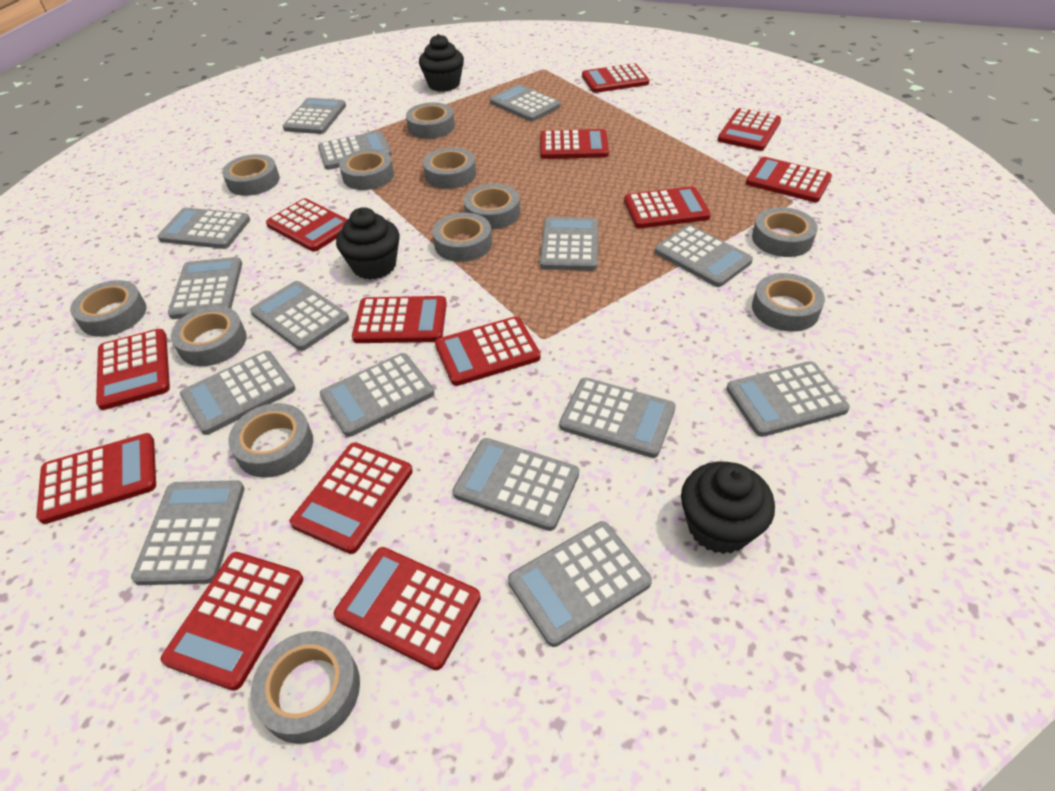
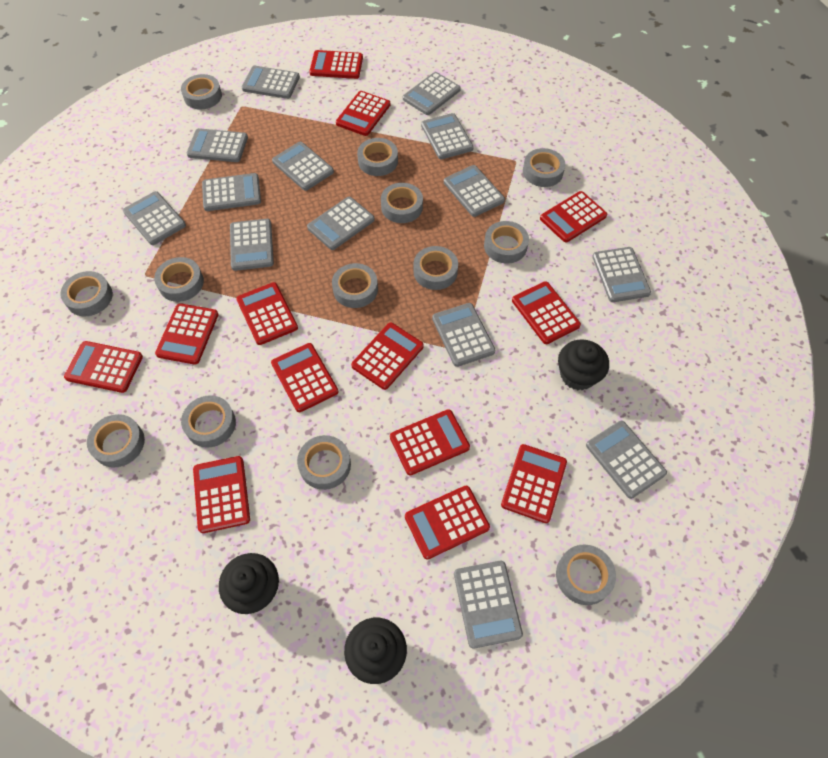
grey calculator: [131,480,245,585] [157,208,250,249] [168,257,242,319] [180,351,295,435] [250,281,349,351] [283,98,346,134] [318,131,392,170] [320,353,434,437] [453,438,579,531] [490,84,561,121] [508,521,652,647] [540,217,598,271] [559,377,676,458] [655,225,753,287] [726,361,850,437] = 15 -> [123,191,186,245] [187,128,248,162] [202,173,261,211] [230,219,274,271] [242,66,300,99] [272,142,334,191] [307,197,375,250] [403,72,461,115] [421,113,474,159] [432,303,495,367] [444,165,505,217] [454,561,523,649] [586,421,667,499] [592,247,651,302] = 14
grey tape: [70,280,147,337] [171,306,247,366] [222,154,280,196] [228,403,313,478] [251,631,360,744] [339,149,394,190] [406,102,455,139] [423,147,476,189] [432,213,492,262] [464,184,520,229] [752,207,818,257] [752,273,825,332] = 12 -> [60,271,113,316] [87,414,145,468] [154,257,204,302] [181,74,222,110] [181,395,236,448] [297,435,351,490] [332,263,378,308] [357,138,398,176] [381,183,423,223] [414,246,458,290] [484,221,529,263] [523,148,565,187] [556,545,616,605] = 13

